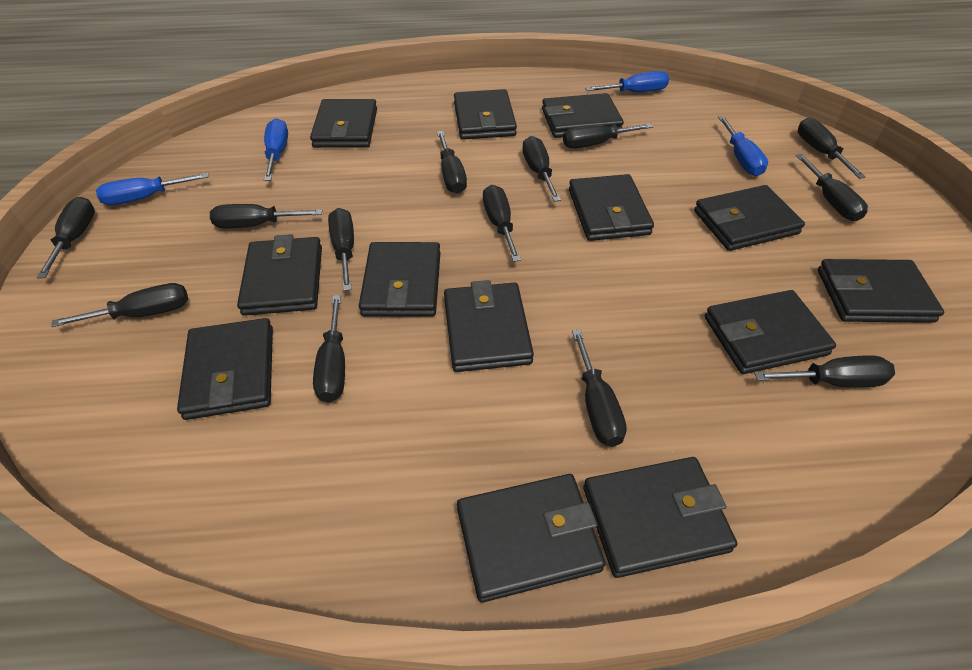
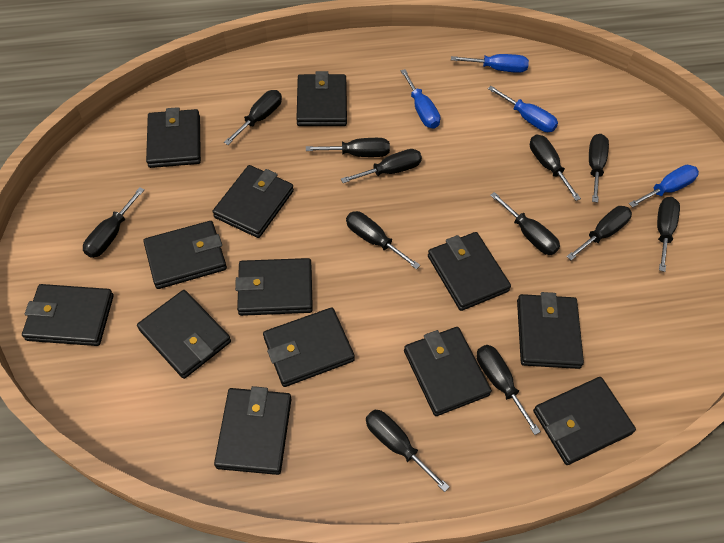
black screwdriver: [36,197,95,279] [51,283,188,327] [210,204,322,228] [313,295,345,403] [328,208,354,291] [437,131,467,194] [483,185,521,262] [522,136,561,202] [563,123,654,148] [572,329,627,447] [754,355,895,387] [796,154,868,221] [798,118,866,179] = 13 -> [83,187,145,258] [224,90,282,145] [306,138,390,157] [341,149,422,183] [346,211,420,269] [366,410,449,492] [477,345,541,435] [490,192,560,255] [530,135,581,201] [566,206,632,260] [589,134,609,203] [657,197,680,272] = 12

